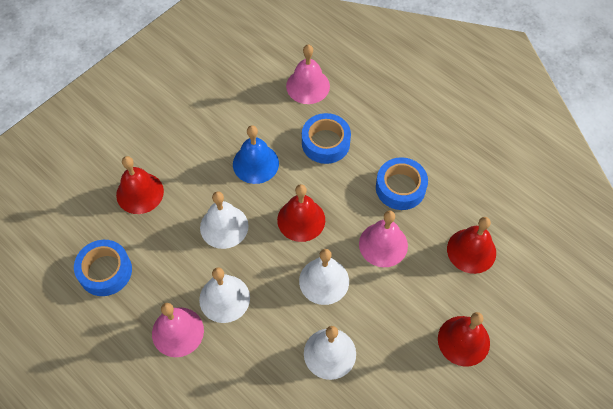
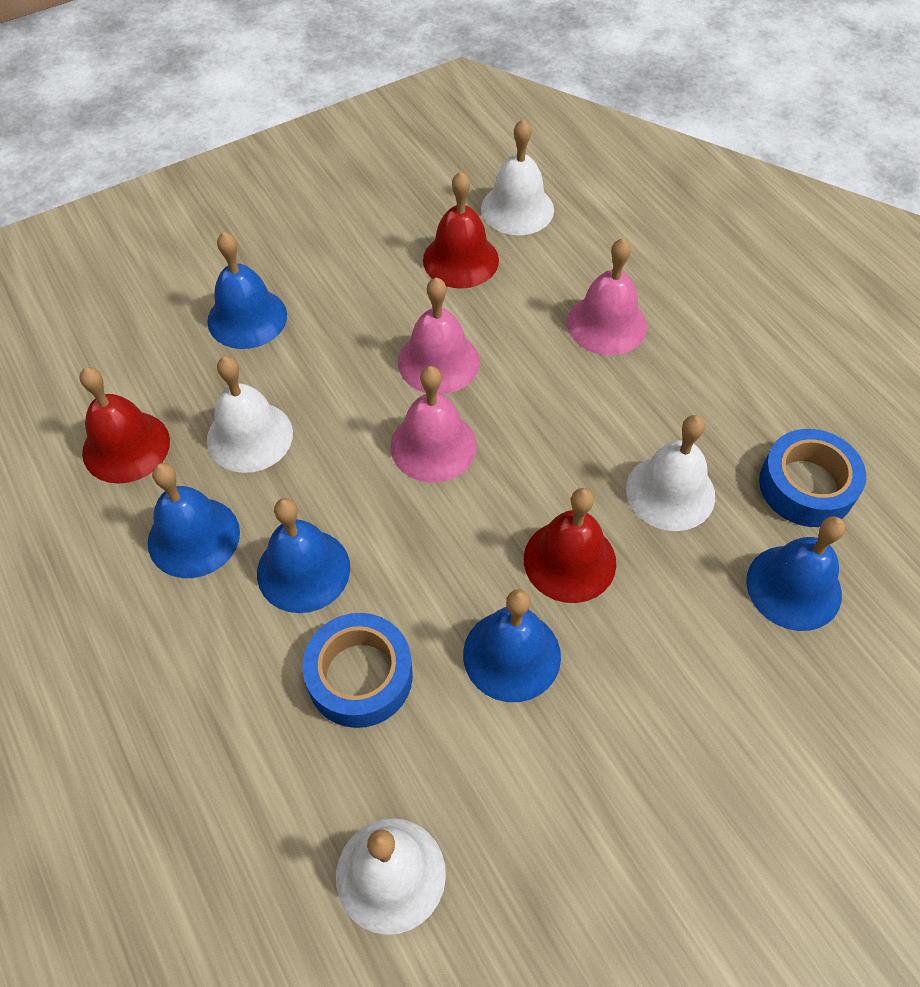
blue bell: [233,125,279,184] = 1 -> [148,463,240,578] [207,232,287,349] [257,498,350,613] [463,589,561,702] [746,516,845,631] = 5
blue tape: [74,240,132,296] [302,113,351,164] [376,157,428,210] = 3 -> [302,613,413,728] [759,429,866,527] = 2
red bell: [116,156,164,214] [277,184,325,242] [438,312,490,367] [447,217,496,274] = 4 -> [80,367,170,484] [423,172,499,288] [524,488,616,603] = 3

